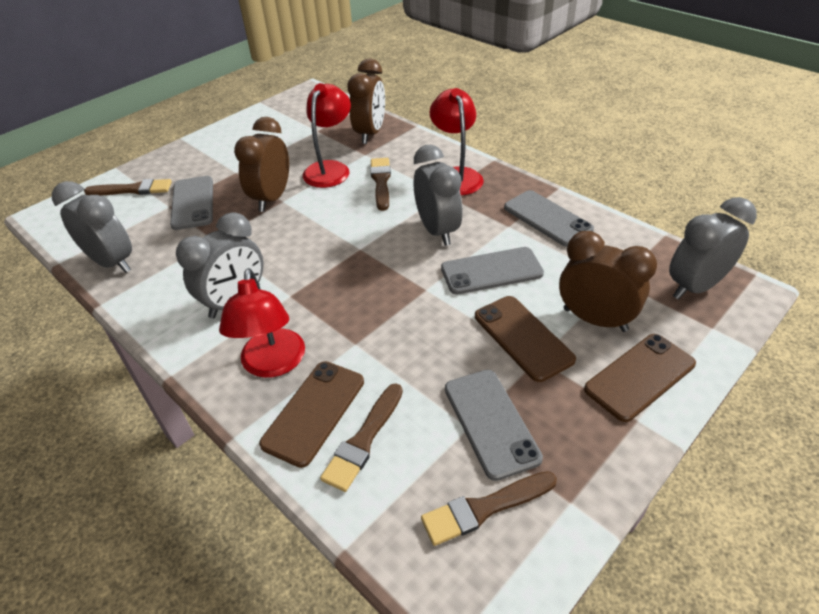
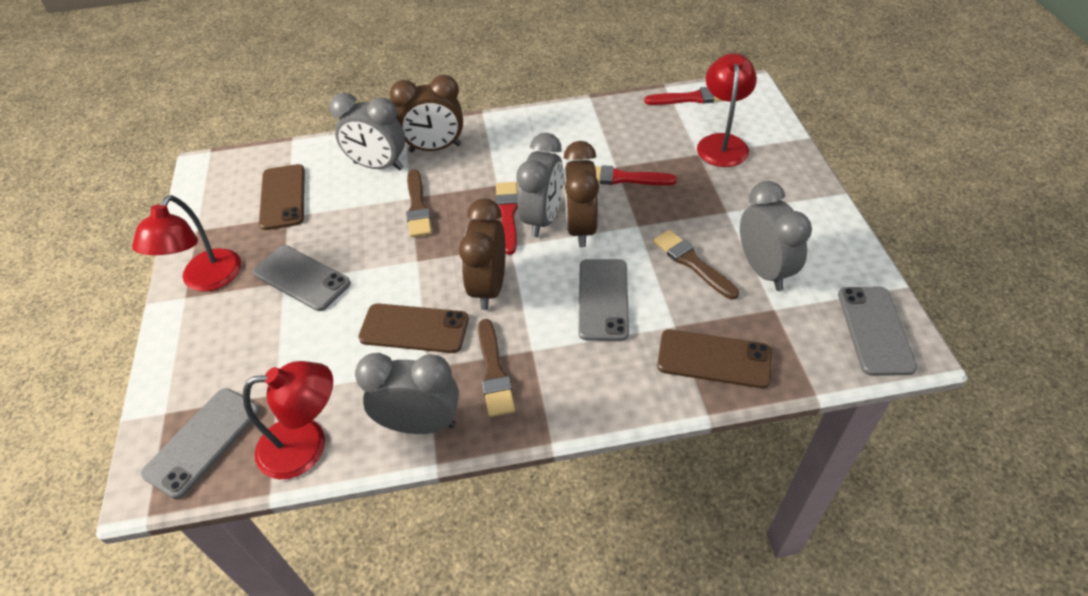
brown brush: [84,179,172,195] [320,383,403,492] [370,158,391,211] [421,471,557,546] = 4 -> [406,169,432,237] [478,319,515,417] [653,230,739,299] = 3
red brush: none = 0 -> [496,182,518,255] [595,165,677,185] [644,87,723,105] = 3

